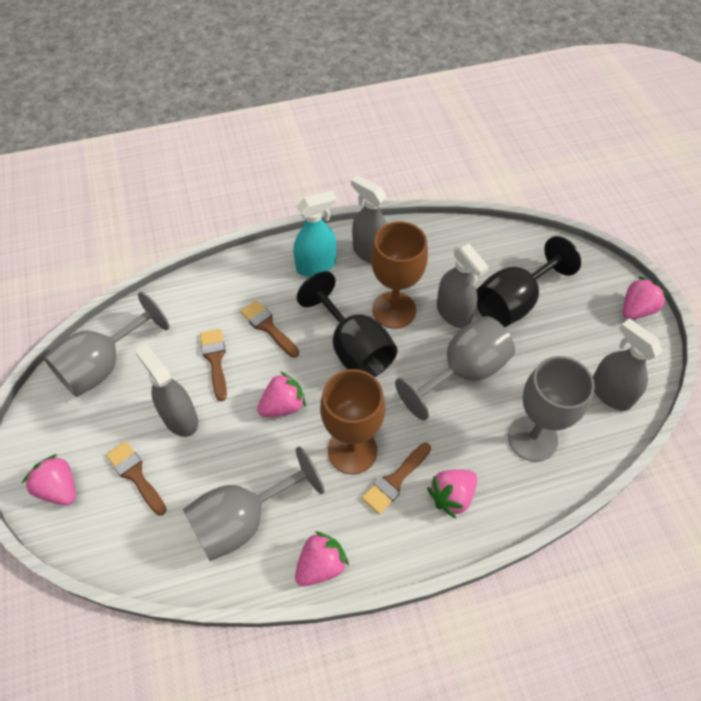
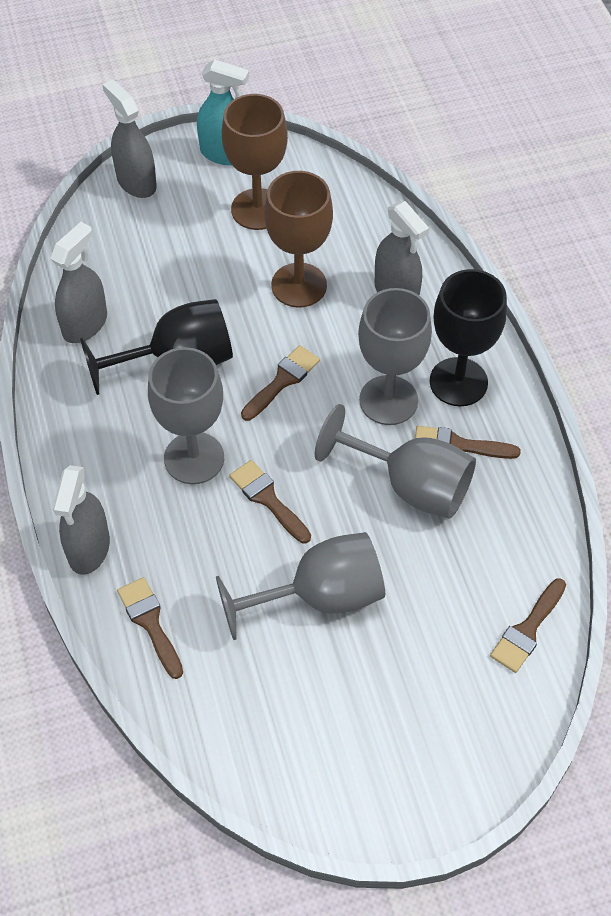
brown brush: [106,441,167,515] [200,329,227,401] [240,300,299,358] [362,443,431,514] = 4 -> [117,577,183,679] [229,460,311,543] [241,345,320,421] [415,426,521,459] [490,578,566,673] = 5
pink strawberry: [22,454,76,505] [257,371,306,417] [295,531,349,586] [427,469,477,518] [623,276,668,320] = 5 -> none = 0

